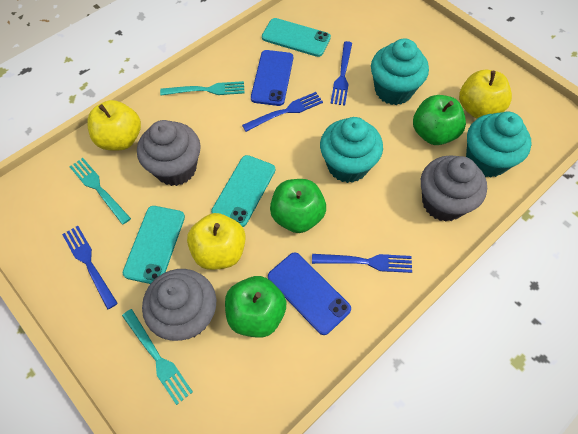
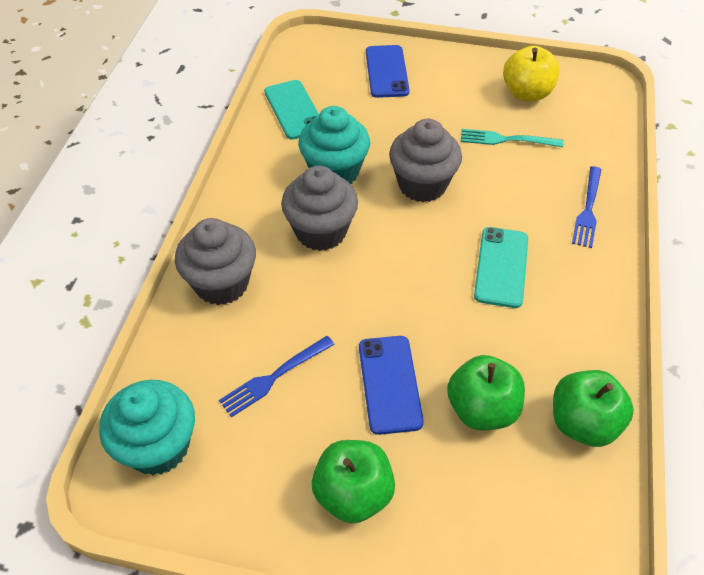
blue fork: [62,226,118,310] [242,92,323,132] [312,254,412,273] [330,41,352,106] = 4 -> [219,336,335,417] [572,166,602,248] = 2
turquoise cupcake: [320,117,383,183] [371,39,429,105] [466,112,532,178] = 3 -> [99,380,195,475] [299,106,370,184] = 2
turquoise fork: [69,158,131,225] [122,309,193,405] [160,81,245,95] = 3 -> [461,129,564,147] = 1
turquoise phone: [123,206,185,284] [211,155,275,227] [262,18,331,57] = 3 -> [264,80,319,140] [474,227,528,308] = 2
yellow apple: [87,100,141,151] [187,213,246,270] [459,70,512,119] = 3 -> [503,46,560,101] = 1

